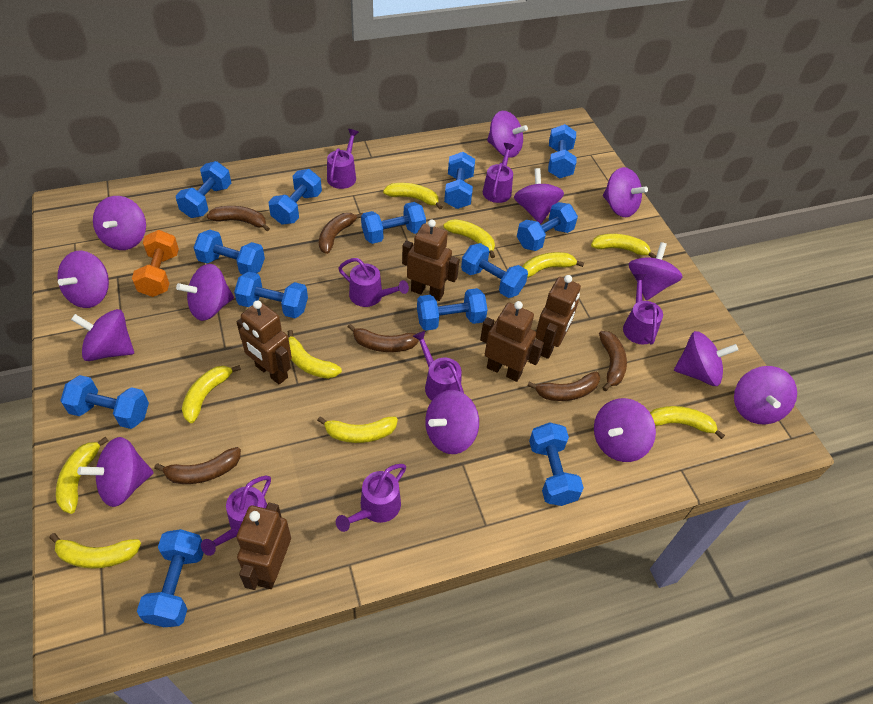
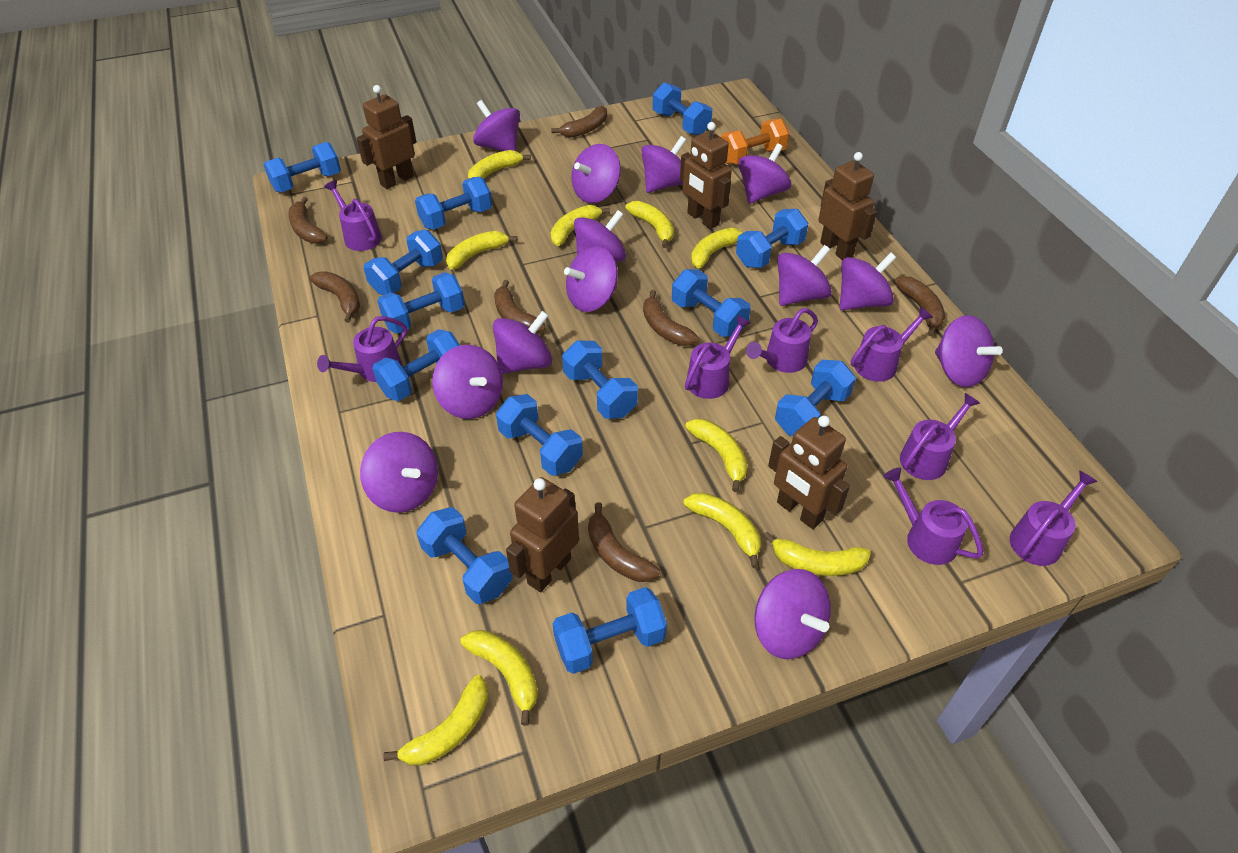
brown banana: [154,447,241,484] [207,206,270,231] [319,213,363,254] [348,324,419,352] [527,372,600,401] [599,331,627,391] = 6 -> [288,197,328,244] [309,271,360,323] [494,280,546,334] [551,106,607,138] [588,502,660,582] [643,290,699,346] [895,276,945,336] = 7
purple watering can: [201,475,271,556] [327,129,359,189] [336,464,406,532] [338,258,409,307] [413,331,464,401] [483,143,514,203] [623,274,663,345] = 7 -> [317,316,407,382] [324,180,382,251] [685,315,751,399] [746,308,818,373] [851,307,933,382] [883,467,983,565] [900,393,980,480] [1010,471,1097,566] = 8

